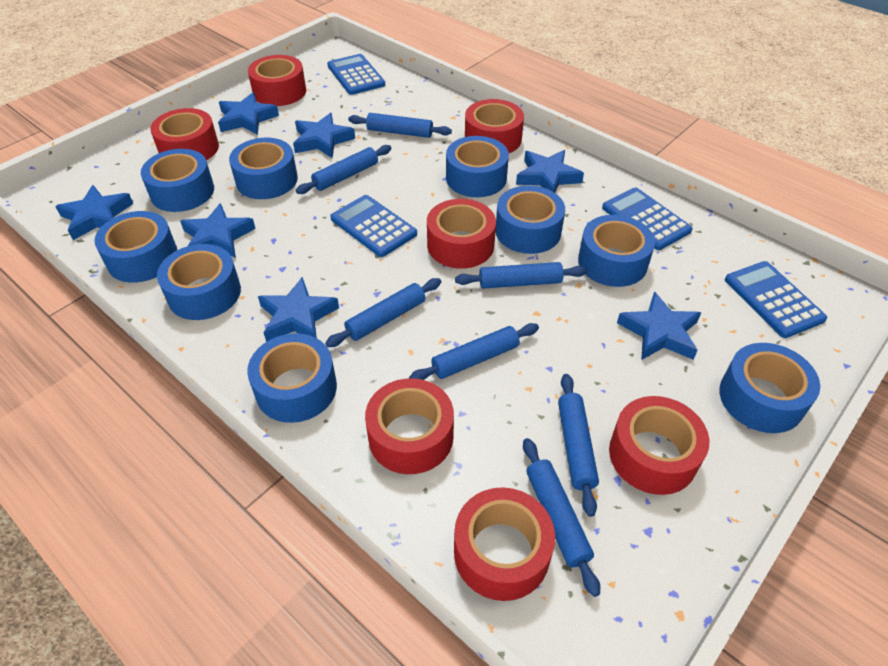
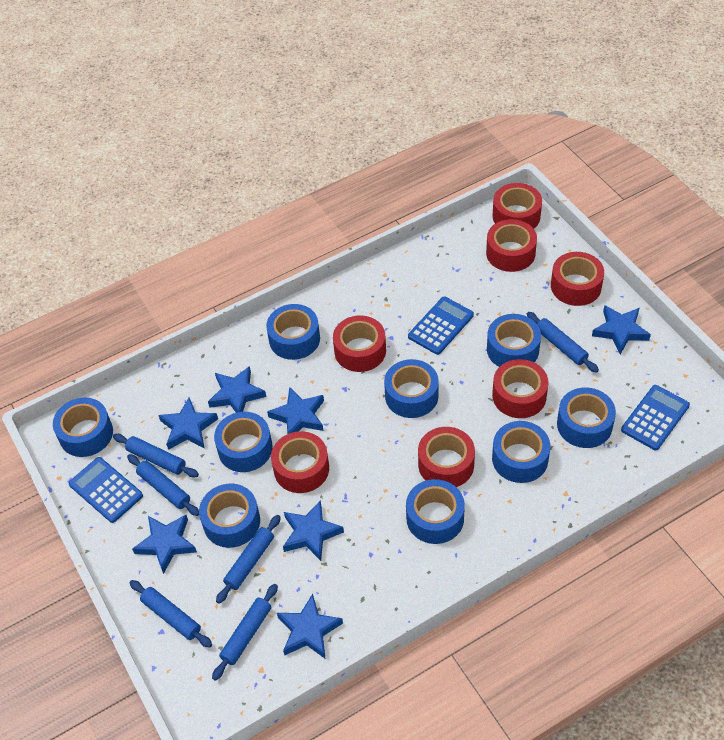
blue calculator: [327,54,385,95] [330,195,417,257] [602,188,693,250] [725,261,827,338] = 4 -> [69,457,143,523] [408,297,474,355] [621,385,690,450] = 3
blue rolling pin: [296,145,392,194] [325,278,441,347] [348,113,452,138] [409,323,539,380] [455,262,587,289] [523,438,600,597] [558,374,599,517] = 7 -> [113,434,199,477] [127,454,199,516] [130,580,212,648] [212,584,278,681] [216,515,281,604] [527,312,599,373] = 6

